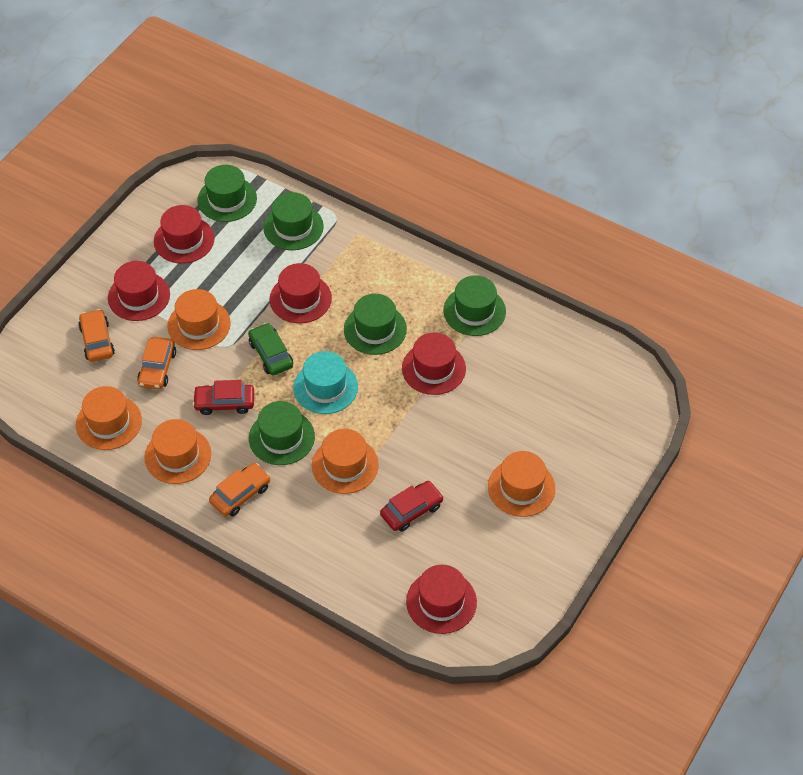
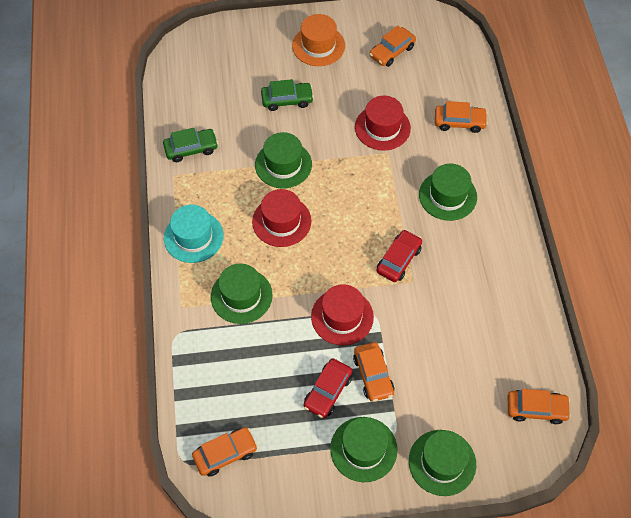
green car: [248,323,293,375] = 1 -> [163,128,218,162] [261,79,314,111] = 2
orange car: [78,309,115,362] [137,337,176,389] [209,463,270,516] = 3 -> [192,427,258,477] [353,342,394,402] [369,26,416,67] [435,101,488,133] [508,389,571,424] = 5
orange hat: [76,386,142,450] [144,419,211,484] [167,289,231,350] [312,429,379,494] [488,451,555,517] = 5 -> [292,14,345,66] = 1
red hat: [108,261,170,321] [154,205,215,264] [269,263,332,324] [402,332,466,395] [406,565,477,634] = 5 -> [252,189,311,247] [311,284,374,345] [355,95,411,151] = 3

